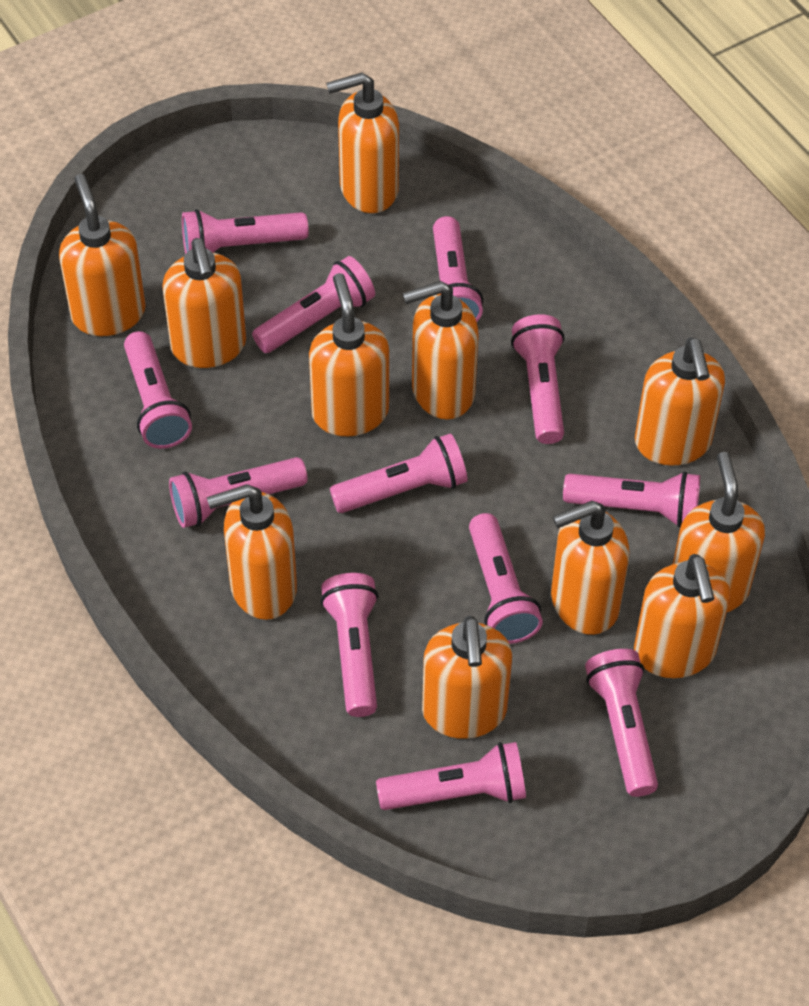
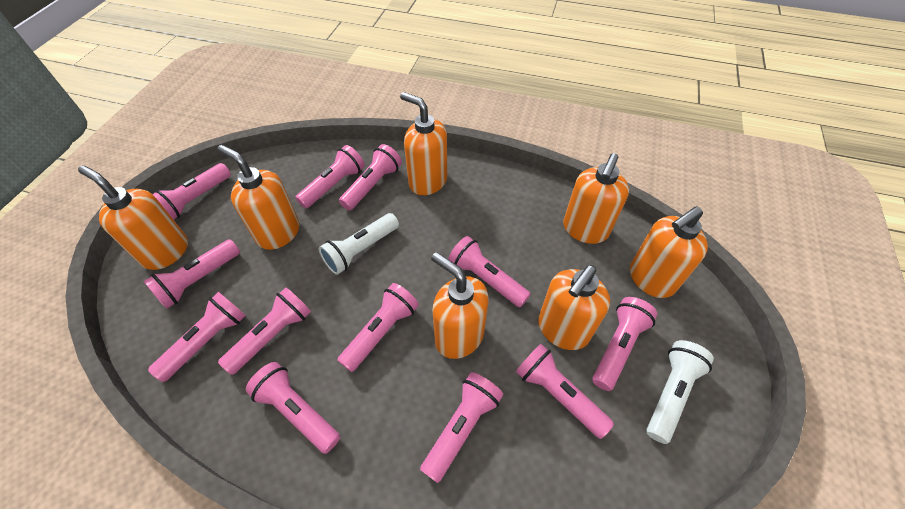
orange soap dispenser: [59,174,146,336] [162,238,246,368] [207,484,297,620] [309,273,389,436] [326,73,399,213] [403,281,479,420] [422,616,512,739] [551,501,629,635] [634,554,730,678] [635,337,725,466] [673,452,765,612] = 11 -> [78,165,188,270] [218,145,299,250] [400,92,447,195] [431,252,489,359] [538,265,610,350] [563,153,629,244] [630,206,708,298] = 7
white flashlight: none = 0 -> [319,213,399,275] [646,340,714,444] = 2

